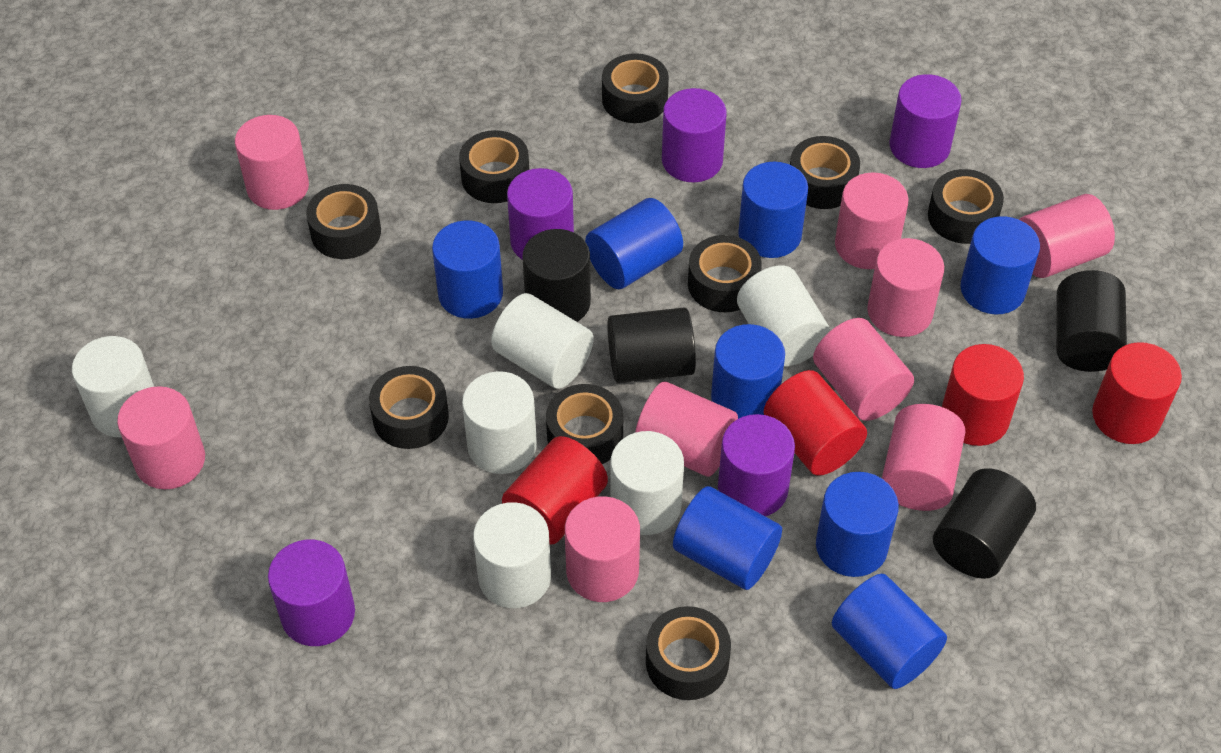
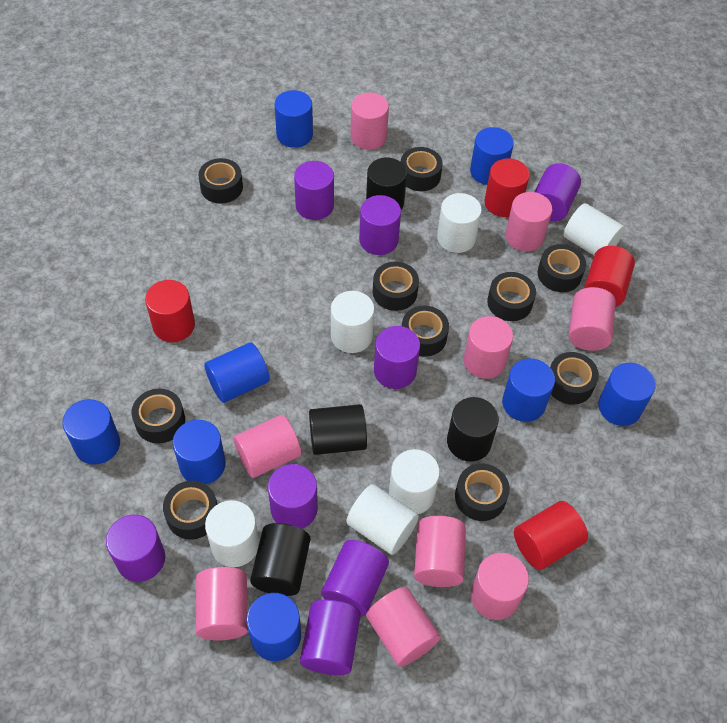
black tape: [306,184,381,259] [369,366,449,449] [459,130,529,203] [546,384,623,464] [602,53,669,123] [646,606,731,700] [688,235,762,312] [790,136,860,209] [928,169,1004,244] = 9 -> [132,389,185,443] [163,481,217,540] [198,158,243,204] [373,262,419,311] [401,147,443,191] [402,306,449,357] [455,464,510,521] [487,272,536,321] [538,244,586,292] [550,352,599,405] = 10
purple cylinder: [268,540,355,646] [507,168,574,260] [662,88,727,182] [718,414,795,516] [889,74,962,168] = 5 -> [106,515,165,582] [268,464,318,529] [294,161,334,220] [300,600,361,675] [321,540,389,616] [359,195,401,255] [374,326,420,389] [535,163,581,222] = 8

